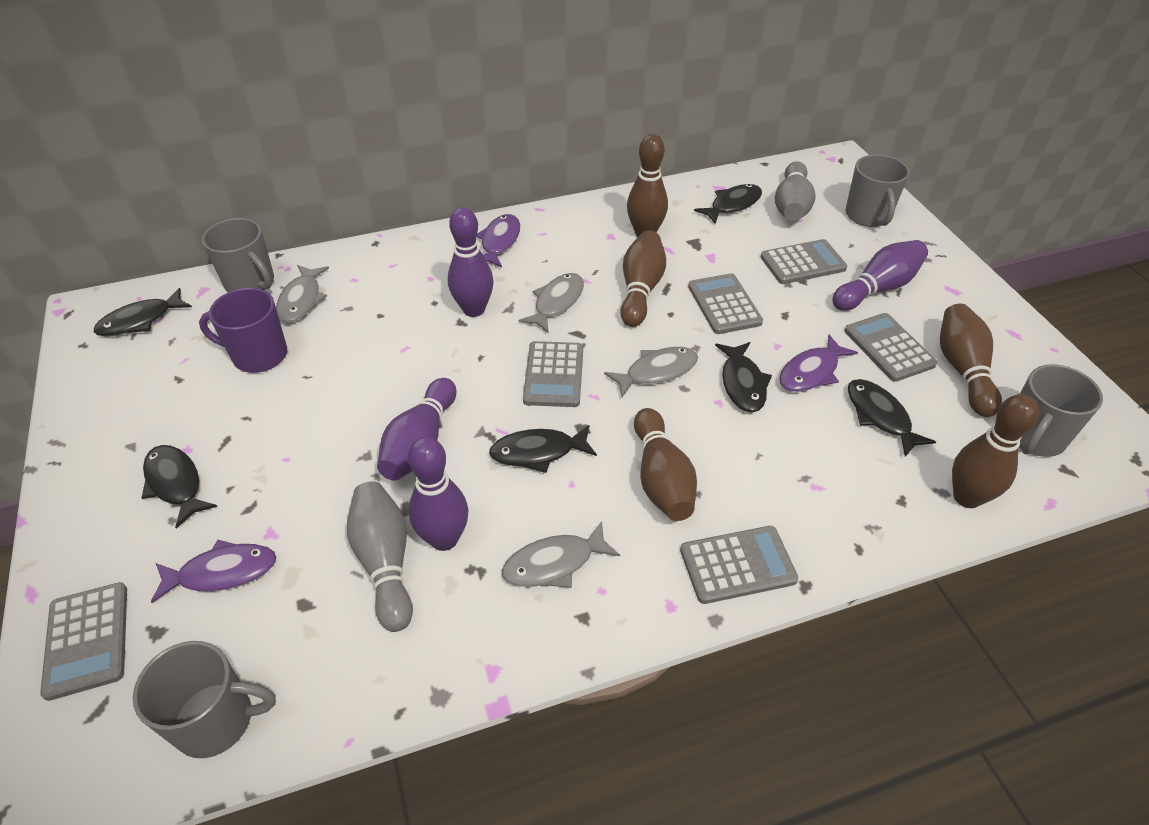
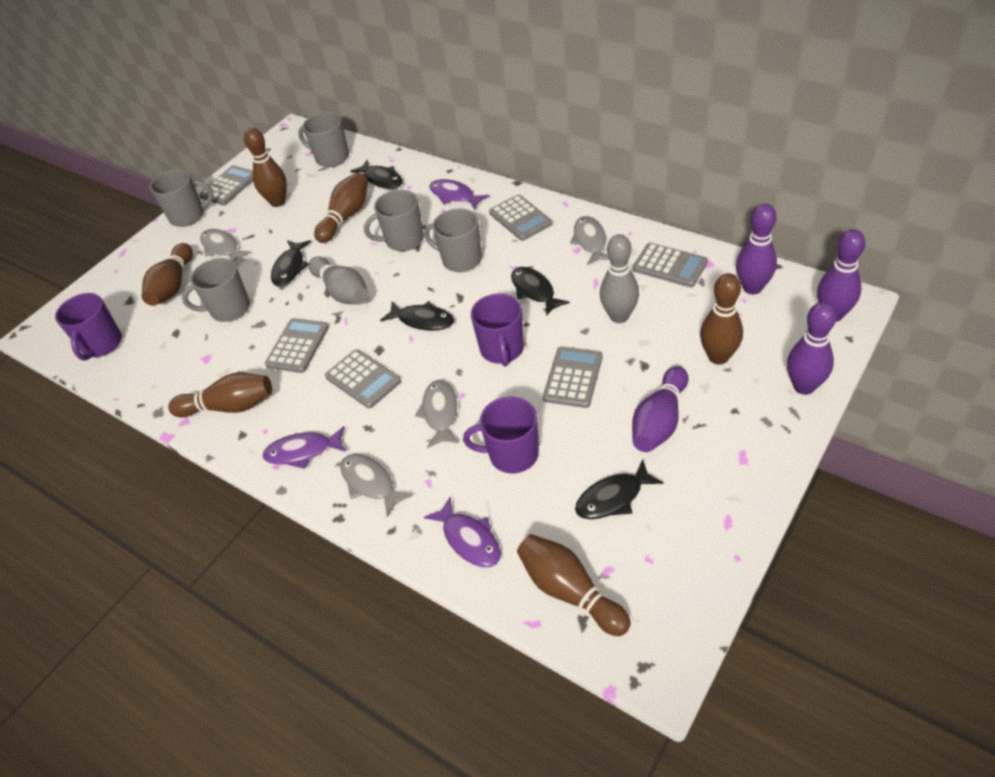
black fish: [94,288,192,337] [142,445,218,529] [489,425,597,473] [694,184,762,224] [715,342,772,413] [848,379,936,457] = 6 -> [271,240,311,287] [350,159,403,189] [380,301,454,331] [511,267,570,316] [575,459,664,519] = 5
brown bowling pin: [620,230,666,327] [627,134,668,237] [634,408,697,521] [940,304,1002,417] [952,394,1039,508] = 5 -> [142,243,193,306] [168,373,272,417] [244,128,287,207] [314,172,368,243] [517,534,631,636] [700,273,743,365] = 6
grey mug: [133,641,276,758] [202,218,274,292] [846,155,909,227] [1019,364,1103,457] = 4 -> [150,169,214,227] [182,258,250,322] [298,112,349,167] [364,190,424,251] [424,209,482,272] = 5
purple mug: [199,288,287,373] = 1 -> [55,293,122,361] [463,397,539,473] [471,294,524,367] = 3

